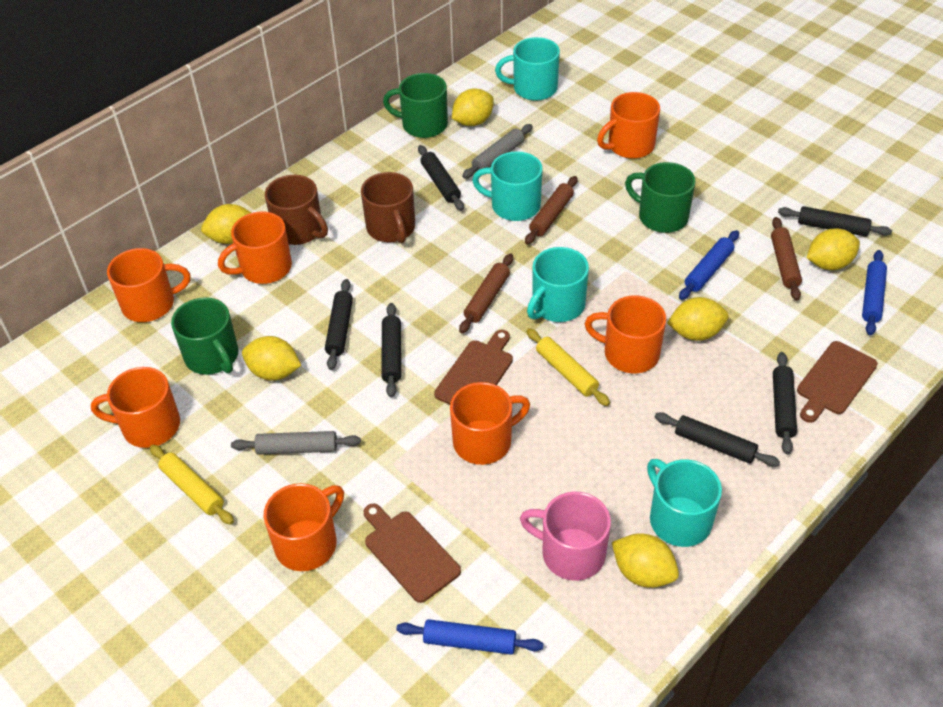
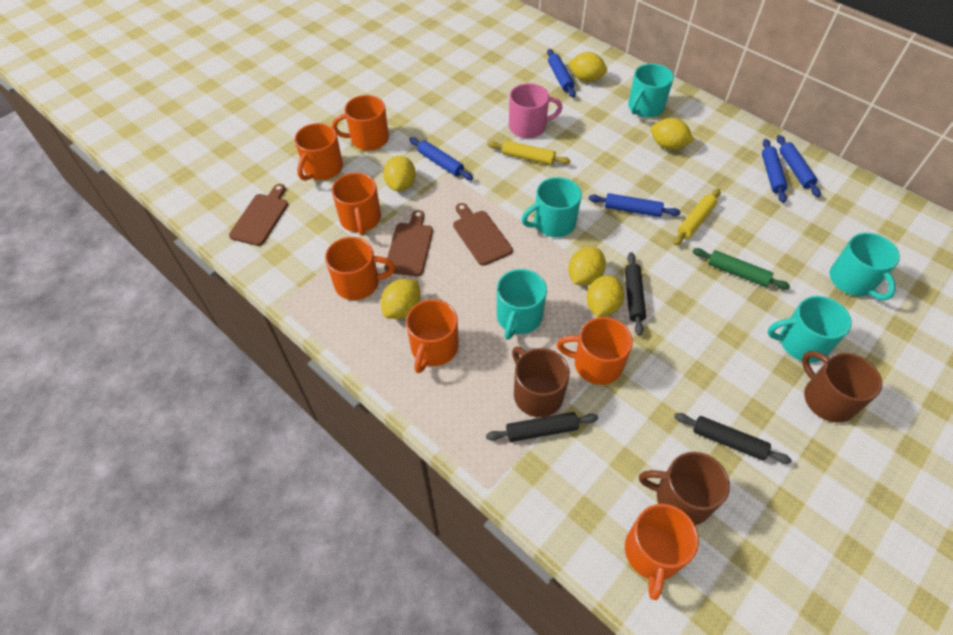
black rolling pin: [325,279,353,370] [381,303,401,398] [418,145,464,211] [655,412,780,467] [773,352,797,455] [778,206,892,237] = 6 -> [486,412,598,442] [625,252,646,336] [674,413,792,464] = 3
blue rolling pin: [397,619,544,655] [679,230,739,300] [862,250,887,335] = 3 -> [409,137,473,180] [547,49,576,98] [589,193,681,217] [762,139,788,203] [777,135,821,197] = 5
brown mug: [265,175,328,245] [361,172,415,244] = 2 -> [512,346,570,417] [639,452,730,525] [802,351,882,423] = 3
brown rolling pin: [459,253,513,333] [525,176,577,245] [771,217,802,300] = 3 -> none = 0
green mug: [171,297,238,375] [383,73,448,138] [625,162,696,233] = 3 -> none = 0
green rolling pin: none = 0 -> [692,248,790,290] = 1
grey rolling pin: [231,431,361,455] [462,124,533,179] = 2 -> none = 0
turquoise mug: [472,151,543,221] [495,37,560,101] [527,247,589,322] [647,459,722,547] = 4 -> [497,269,547,340] [521,177,582,237] [628,64,674,118] [767,296,852,363] [829,233,900,300] = 5

